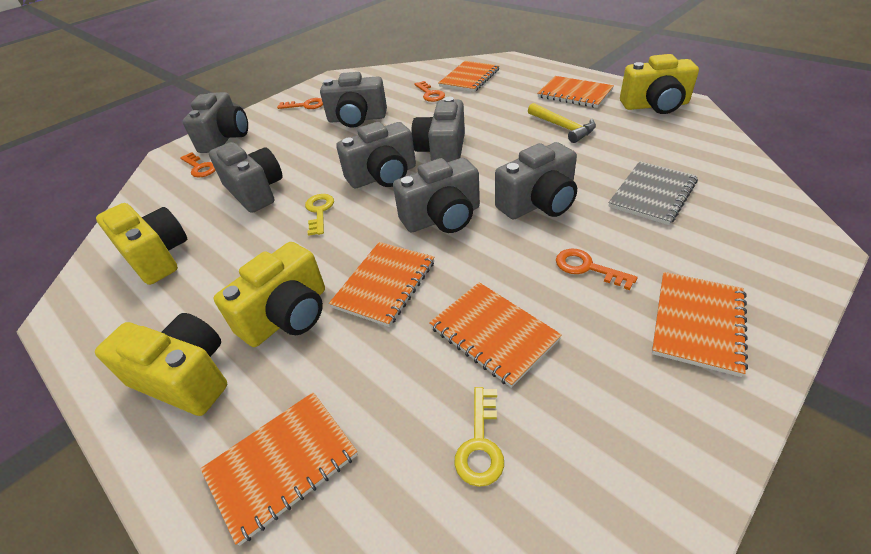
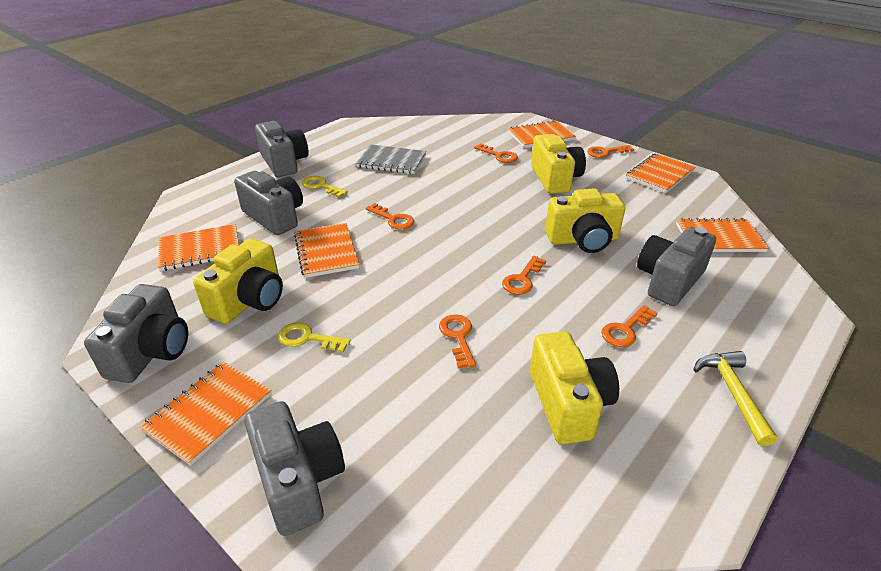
grey camera: [183,92,248,153] [209,142,283,213] [320,72,387,128] [336,122,416,189] [393,158,480,233] [411,97,465,162] [495,142,577,220] = 7 -> [84,284,188,383] [234,171,303,235] [244,401,345,536] [255,121,309,177] [637,227,716,306] = 5
orange key: [180,152,216,177] [277,98,323,109] [415,81,445,102] [556,249,638,290] = 4 -> [366,203,414,229] [439,314,476,368] [474,143,518,163] [502,256,546,295] [587,145,634,158] [601,305,657,347] = 6

